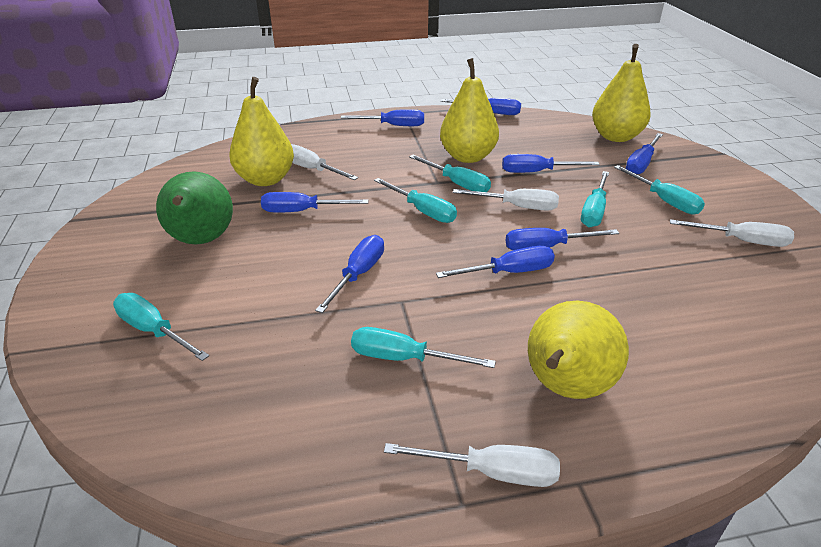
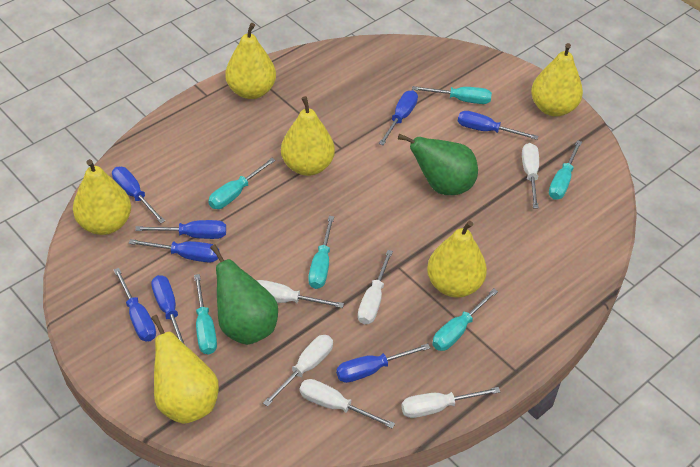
green pear: [156,171,233,244] = 1 -> [210,244,278,345] [398,134,478,195] = 2
white screwdriver: [291,144,358,180] [384,443,560,487] [453,189,559,211] [670,219,794,247] = 4 -> [257,280,344,308] [263,335,333,407] [300,379,395,429] [358,250,393,324] [401,387,500,418] [522,143,539,209] = 6
yellow pear: [229,77,294,186] [440,58,499,163] [528,301,629,399] [592,44,651,142] = 4 -> [73,159,131,235] [151,315,219,424] [225,23,276,99] [281,96,335,176] [427,221,487,298] [531,43,583,116] = 6

